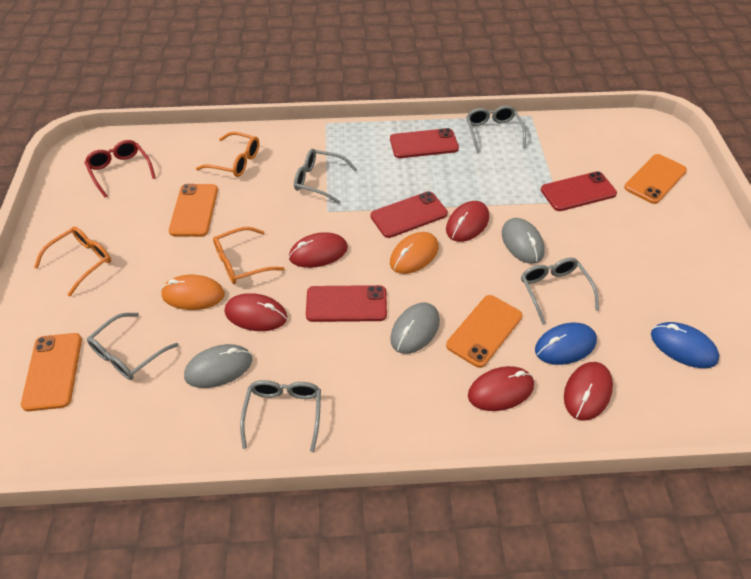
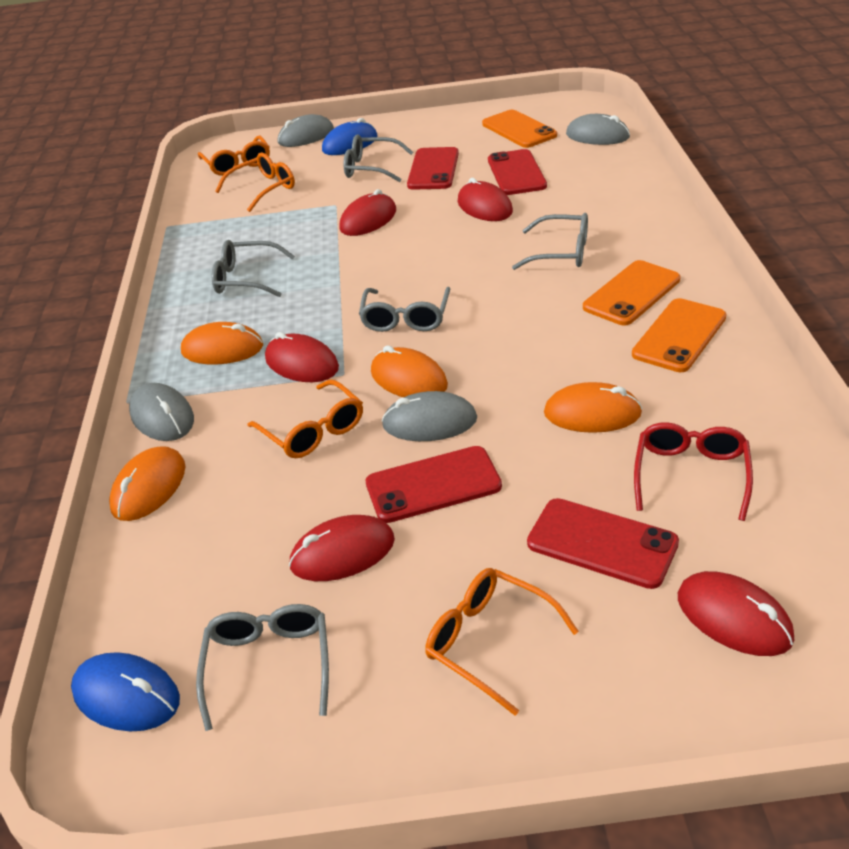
grey mouse: [184,344,252,388] [390,303,440,354] [502,218,545,264] = 3 -> [129,383,194,441] [278,114,334,147] [381,391,477,441] [566,114,630,145] = 4
orange glasses: [34,227,111,296] [196,132,259,177] [213,227,285,284] = 3 -> [198,135,270,176] [215,153,295,212] [248,380,363,458] [425,568,579,716] = 4
orange mouse: [161,275,225,310] [390,232,438,274] = 2 -> [109,446,186,521] [181,322,263,364] [371,345,448,397] [544,382,642,433] = 4
orange phone: [21,333,82,411] [169,184,218,237] [446,295,522,368] [624,154,687,204] = 4 -> [482,110,557,148] [583,260,680,325] [632,298,727,372] = 3

